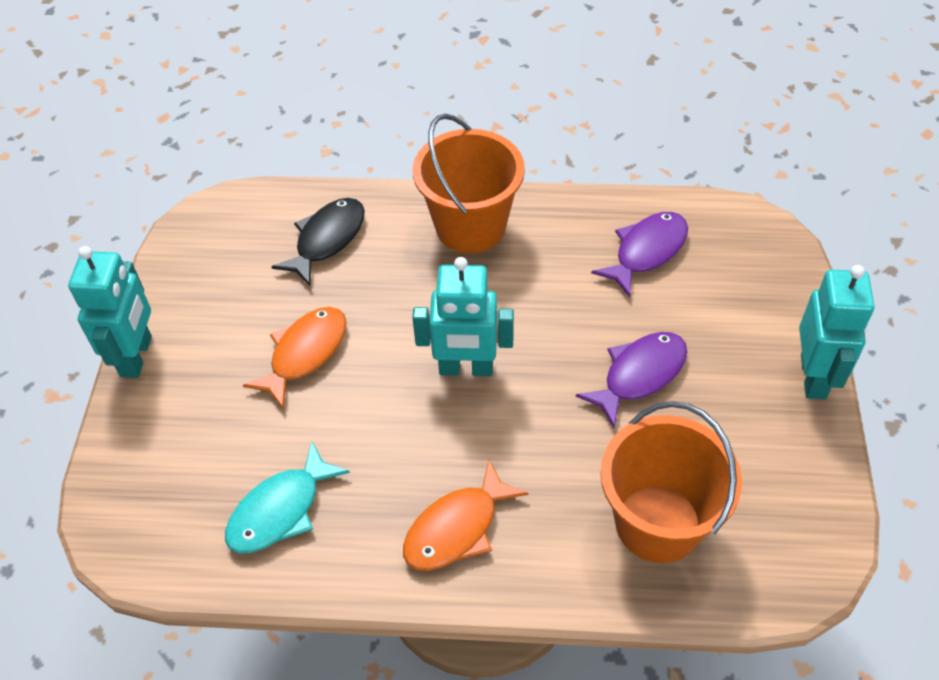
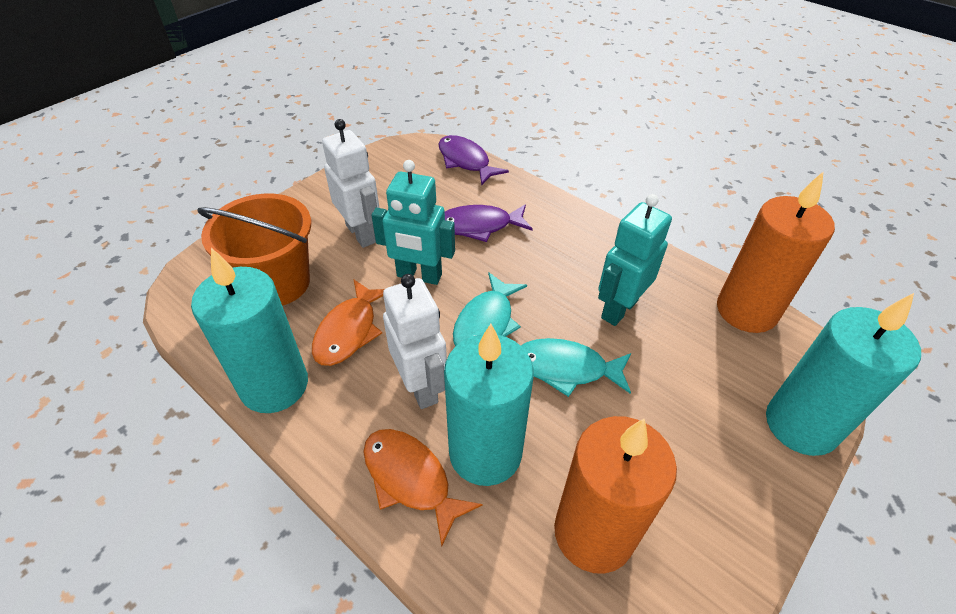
black fish: [272,198,365,286] = 1 -> none = 0
orange bucket: [413,114,525,253] [600,401,742,563] = 2 -> [197,193,311,306] = 1
orange candle: none = 0 -> [554,416,677,574] [717,171,835,333] = 2
turquoise candle: none = 0 -> [191,248,308,413] [444,324,534,486] [766,293,921,456] = 3
turquoise fish: [225,441,350,553] = 1 -> [453,272,527,346] [521,338,631,397] = 2
turquoise robot: [68,246,152,378] [412,257,514,376] [799,265,874,399] = 3 -> [372,160,455,285] [598,194,672,326] = 2
white robot: none = 0 -> [322,119,380,248] [383,274,447,409] = 2

